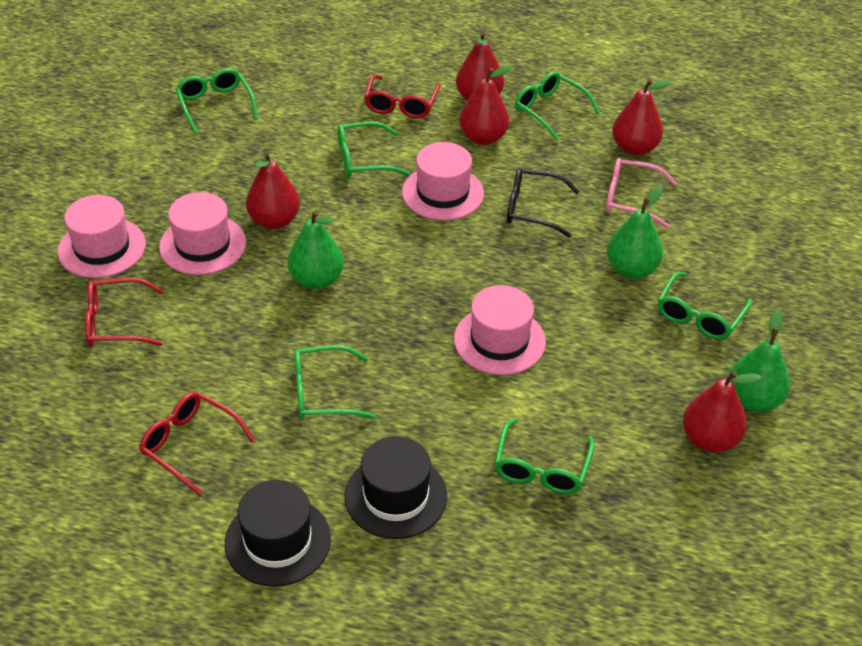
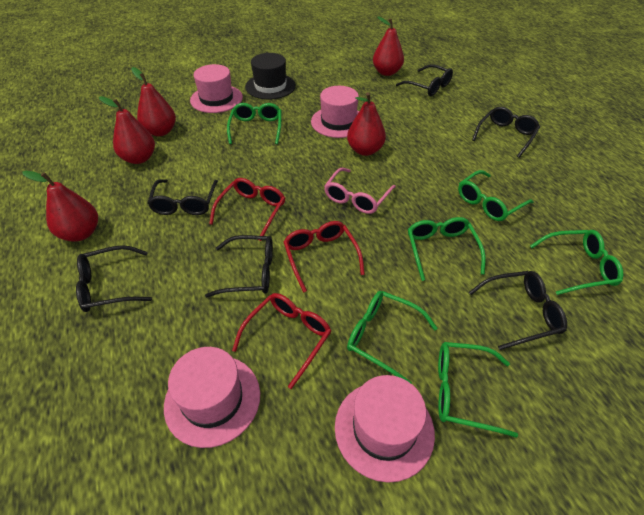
black glasses: [507,168,580,237] = 1 -> [76,245,152,312] [147,179,218,215] [205,235,273,297] [396,64,453,96] [469,271,567,350] [472,107,540,158] = 6
black hat: [225,480,331,587] [345,436,447,539] = 2 -> [245,53,296,100] = 1
green pear: [287,210,344,289] [607,186,663,279] [728,310,790,412] = 3 -> none = 0

